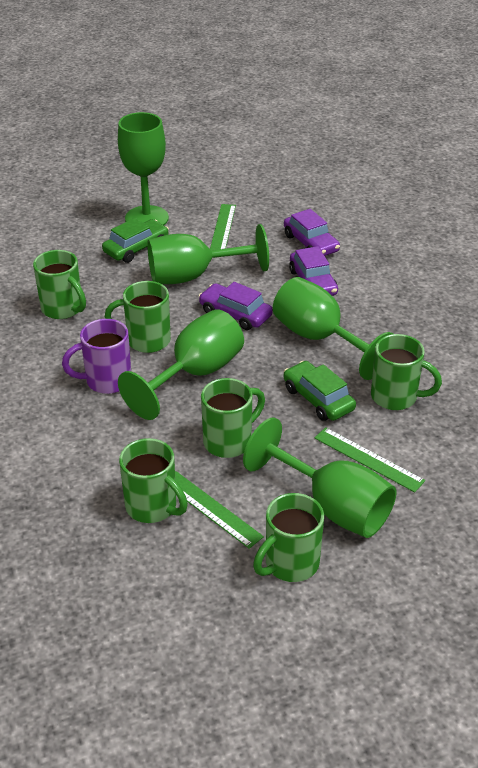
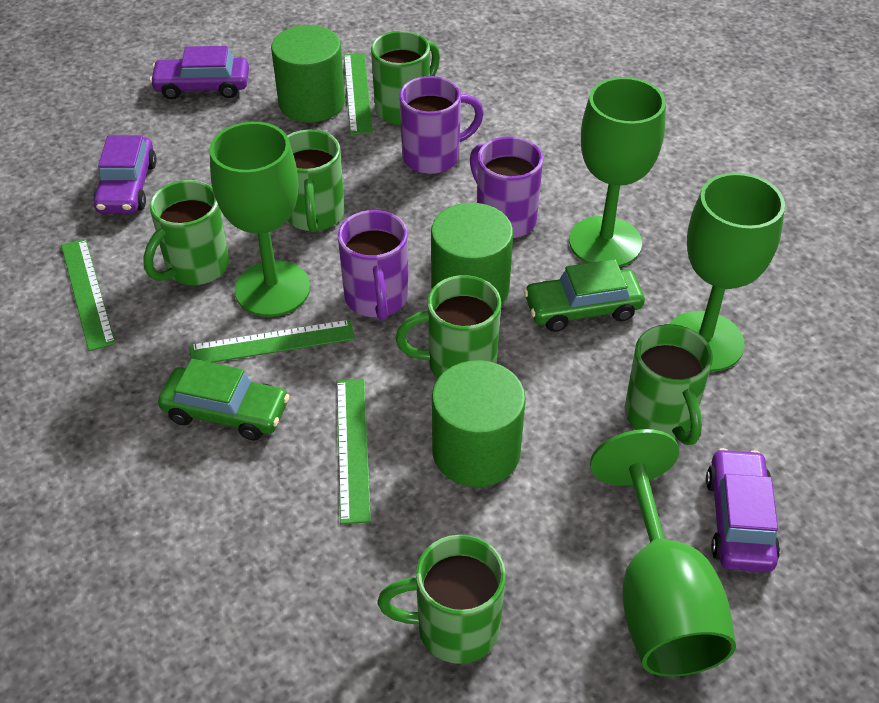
green cylinder: none = 0 -> [271,25,345,123] [431,203,513,305] [432,360,526,487] = 3
green goblet: [118,112,169,225] [118,309,244,420] [147,224,269,284] [243,418,397,538] [273,277,393,380] = 5 -> [210,122,310,317] [569,77,666,267] [590,429,736,677] [669,172,785,372] = 4
green ruler: [175,471,264,549] [210,204,236,251] [315,427,425,492] = 3 -> [61,239,115,351] [190,320,355,363] [337,379,371,524] [344,53,373,135] = 4
purple mug: [62,319,131,394] = 1 -> [338,210,408,321] [399,76,484,174] [470,136,543,238] = 3

